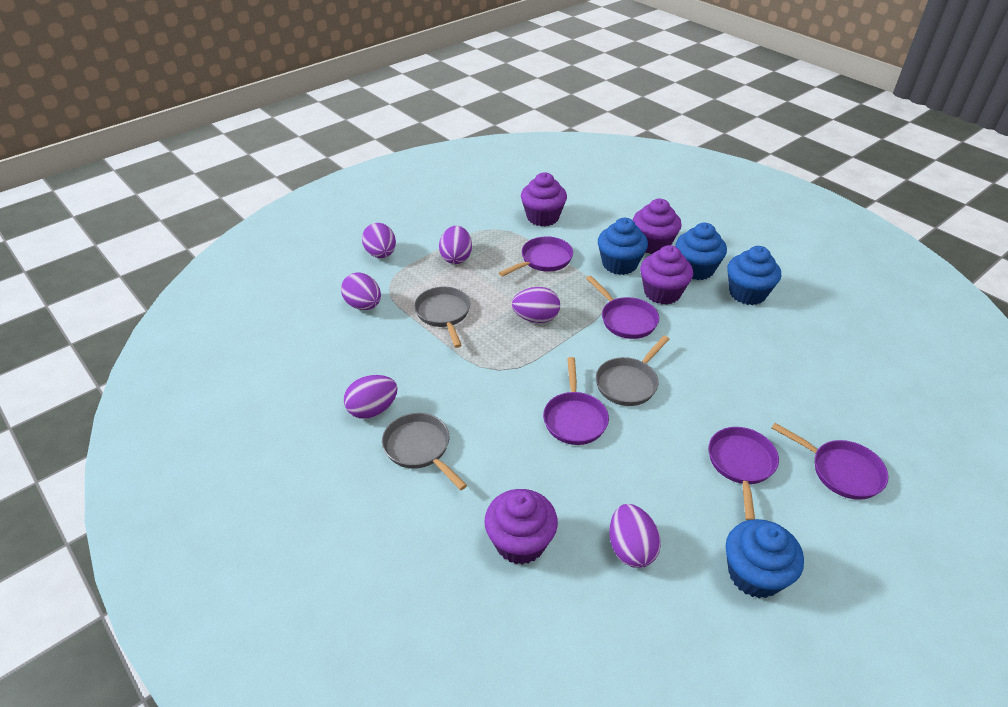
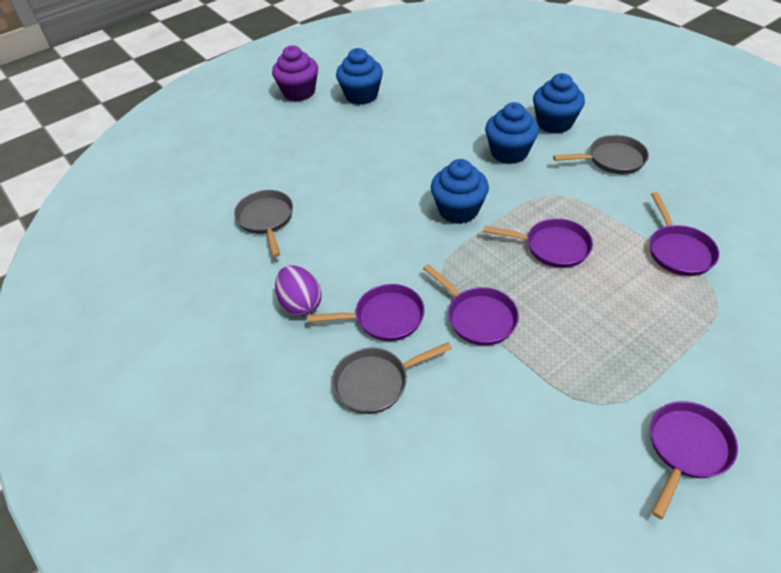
purple cupcake: [484,489,558,565] [521,172,567,226] [633,199,682,254] [640,245,693,305] = 4 -> [272,45,318,101] = 1
purple egg: [341,273,381,310] [344,375,398,419] [362,223,396,258] [439,226,472,264] [512,287,560,323] [609,504,661,568] = 6 -> [275,266,321,316] = 1

